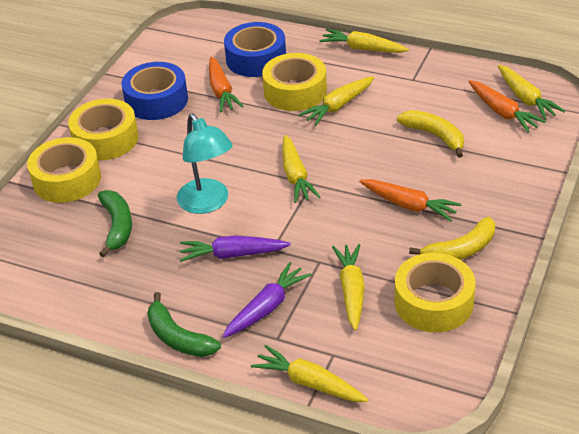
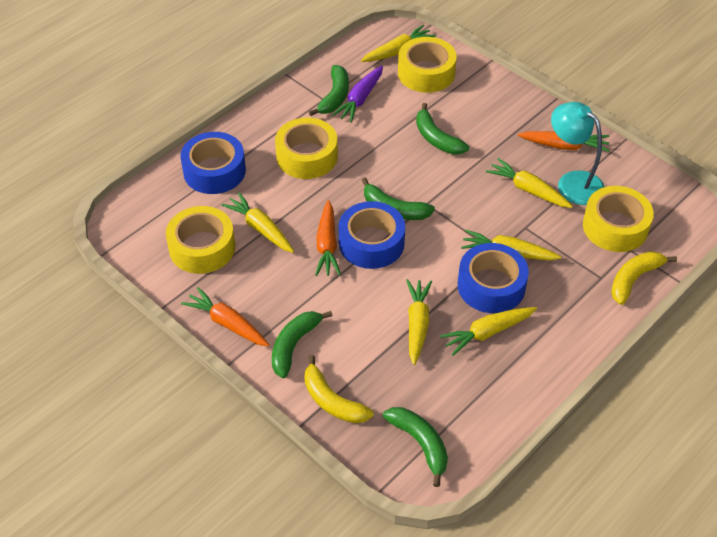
blue tape: [122,62,188,120] [224,22,286,77] = 2 -> [180,132,246,194] [338,201,405,269] [458,243,529,313] = 3
green banana: [98,190,132,257] [147,292,221,357] = 2 -> [272,311,333,378] [309,65,349,116] [362,177,435,220] [383,407,448,487] [416,103,469,155] = 5
purple carrot: [180,236,291,262] [223,262,312,338] = 2 -> [332,66,383,123] = 1

